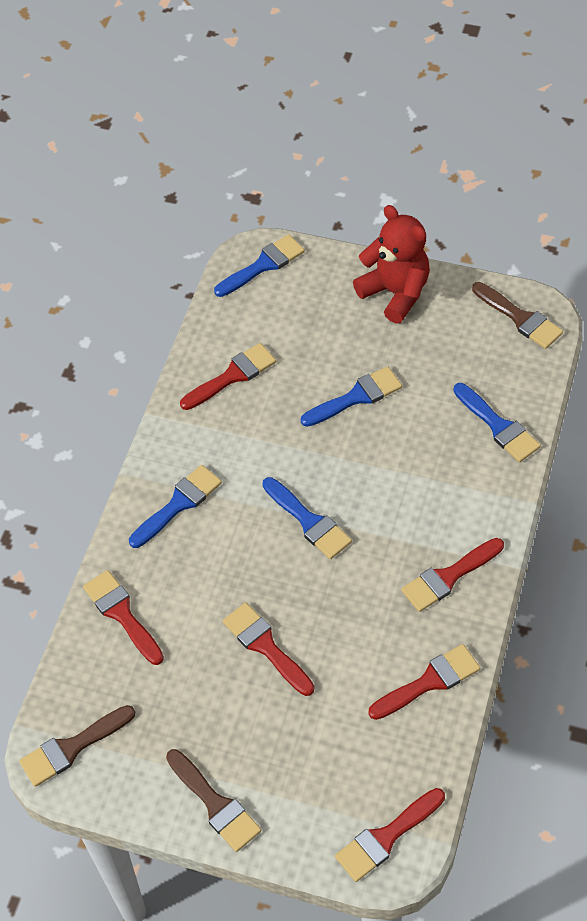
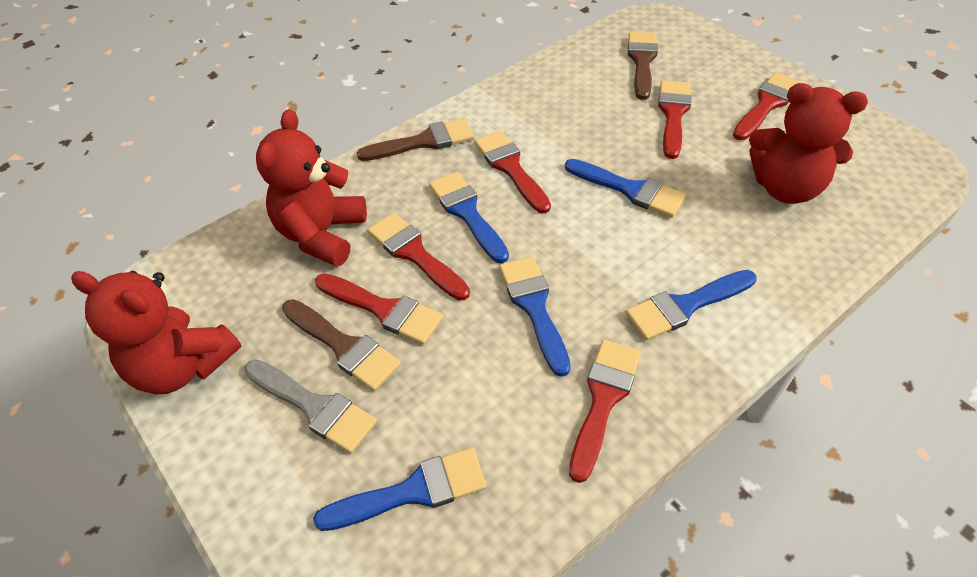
grey brush: none = 0 -> [244,359,377,453] = 1
red teddy bear: [353,205,430,323] = 1 -> [71,271,241,394] [256,109,367,267] [749,83,868,204] = 3

